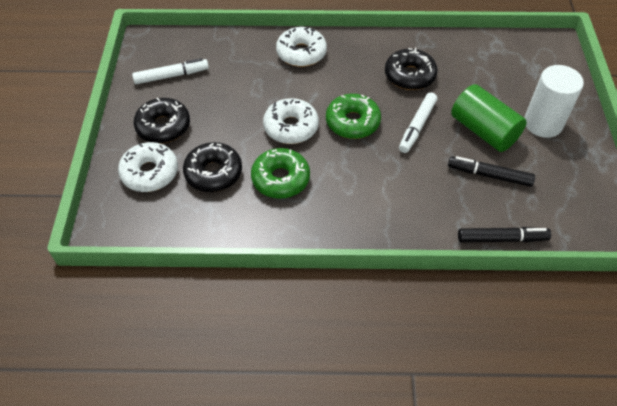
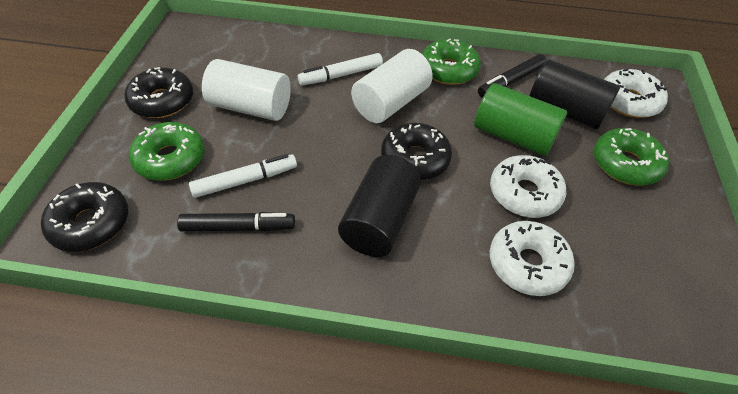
black cylinder: none = 0 -> [338,155,421,257] [529,60,620,130] = 2
green donut: [251,148,310,199] [326,94,381,139] = 2 -> [129,122,205,181] [422,39,481,85] [594,128,669,186] = 3
white cylinder: [524,65,584,138] = 1 -> [202,59,291,121] [351,49,433,123] = 2

